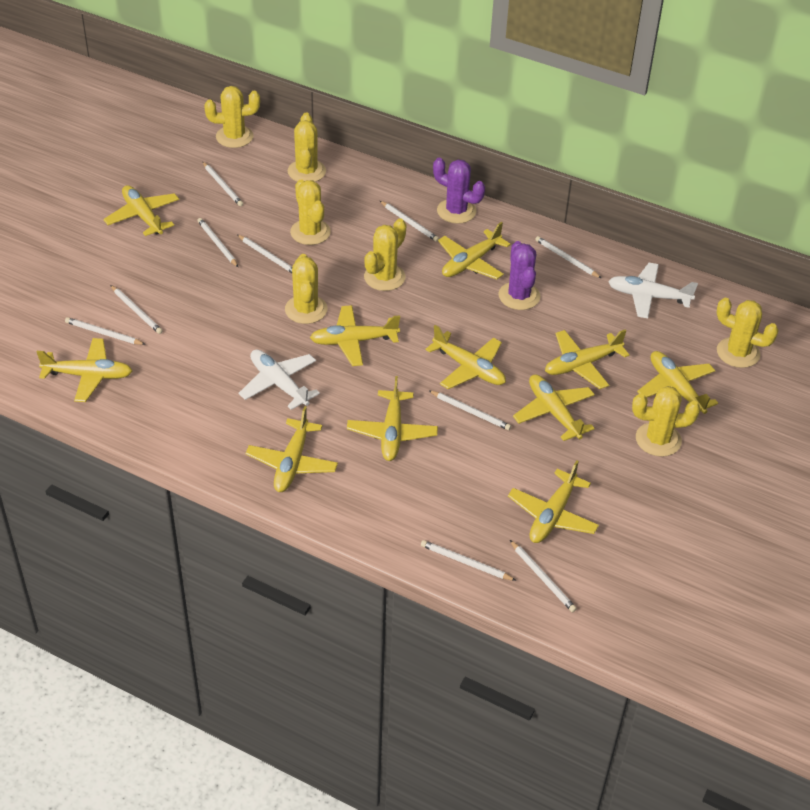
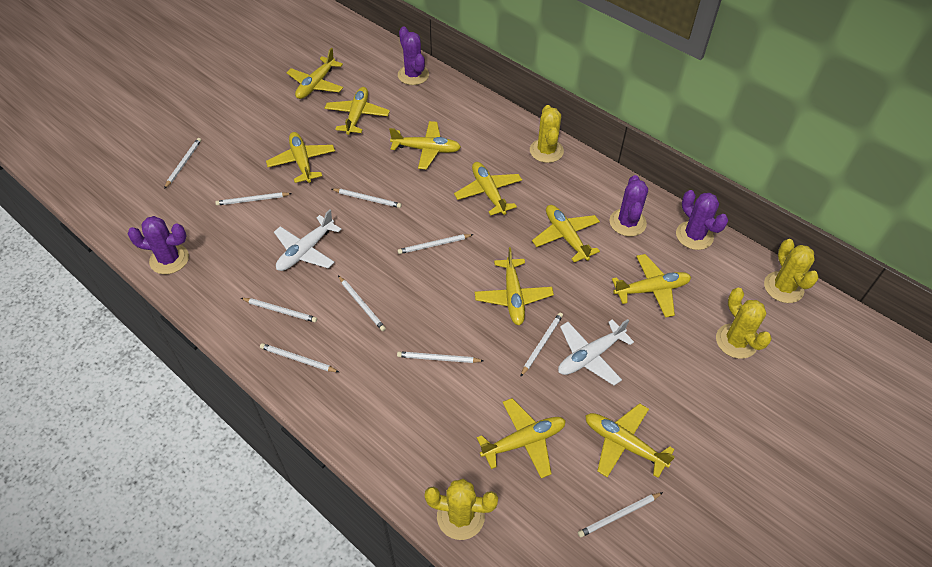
purple cactus: [433,158,485,224] [498,241,540,310] = 2 -> [128,216,189,274] [398,26,429,85] [610,175,648,236] [676,190,728,250] = 4
yellow cactus: [204,86,260,148] [285,254,328,324] [288,113,326,182] [290,180,331,245] [364,218,406,291] [632,386,700,457] [716,298,779,368] = 7 -> [424,479,498,540] [530,105,564,163] [716,288,772,359] [764,239,819,303] = 4
yellow plane: [37,338,132,402] [103,185,179,236] [245,406,338,492] [310,305,400,366] [347,376,438,461] [425,325,506,389] [438,222,511,279] [508,460,599,543] [513,374,595,441] [545,329,629,389] [637,351,718,414] = 11 -> [266,132,335,183] [286,48,343,99] [325,87,390,135] [389,121,461,170] [454,162,522,216] [475,247,554,325] [477,398,566,478] [532,205,600,262] [585,403,675,478] [612,254,691,318] = 10

